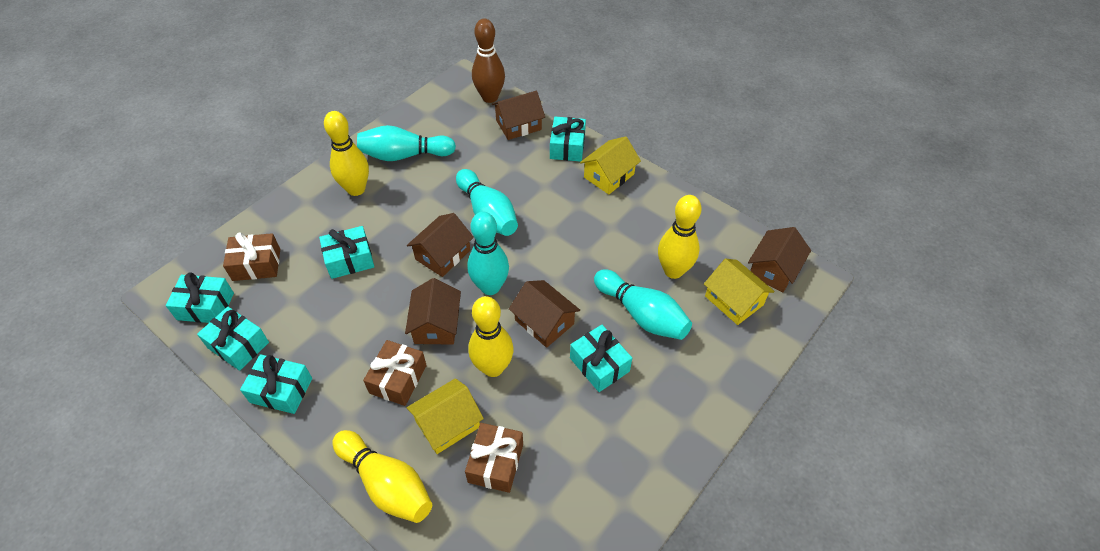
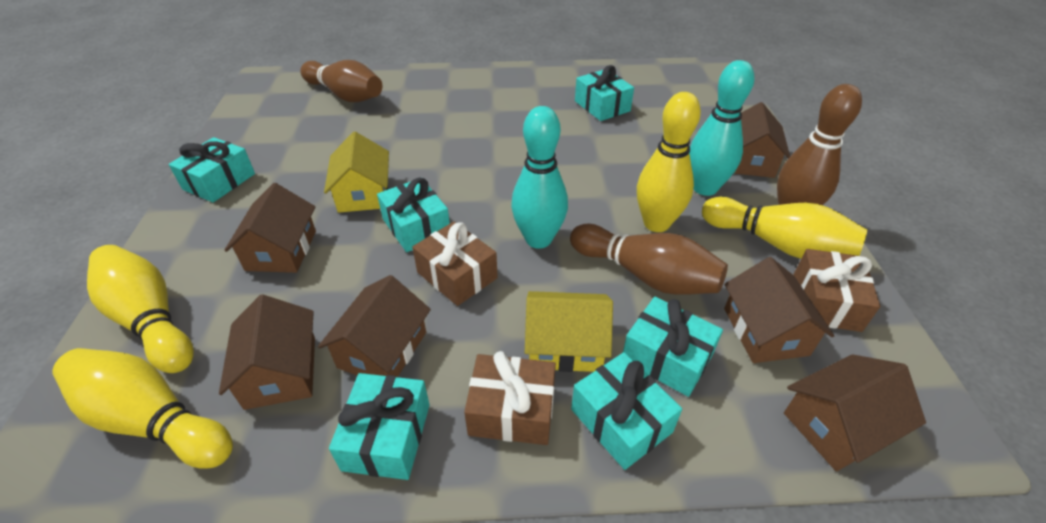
brown bowling pin: [472,19,505,103] = 1 -> [300,60,382,102] [570,224,728,295] [777,84,862,205] = 3
brown house: [405,278,461,345] [407,213,474,277] [492,91,545,140] [509,280,580,348] [748,227,811,292] = 5 -> [219,294,315,410] [224,183,316,273] [318,275,431,377] [724,257,834,363] [734,102,790,178] [784,354,926,471] = 6
turquoise bowling pin: [357,125,456,161] [456,169,518,236] [467,212,509,295] [594,269,692,340] = 4 -> [511,106,568,249] [689,60,754,196] = 2
yellow house: [407,378,484,454] [580,136,641,194] [704,259,775,325] = 3 -> [324,132,389,213] [525,291,613,372] = 2

